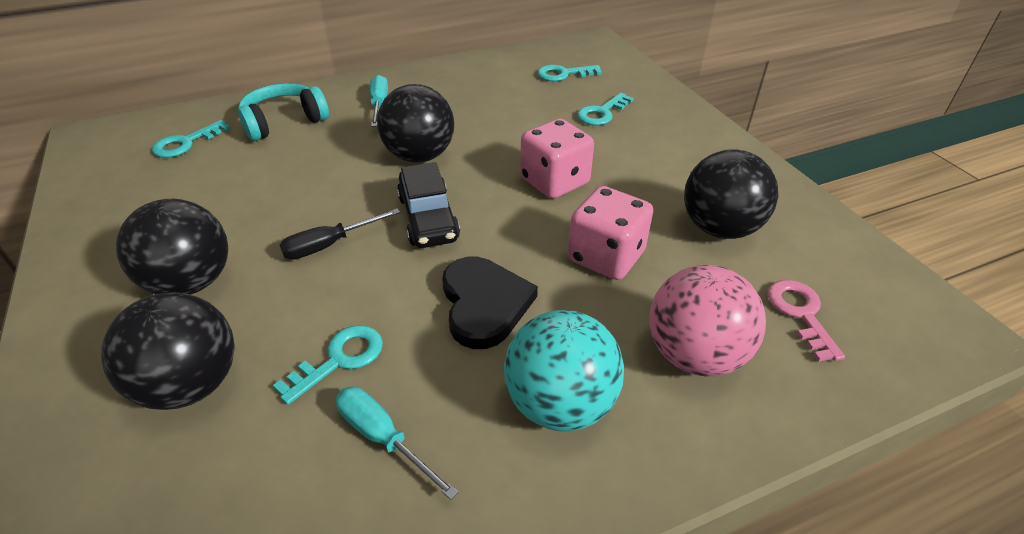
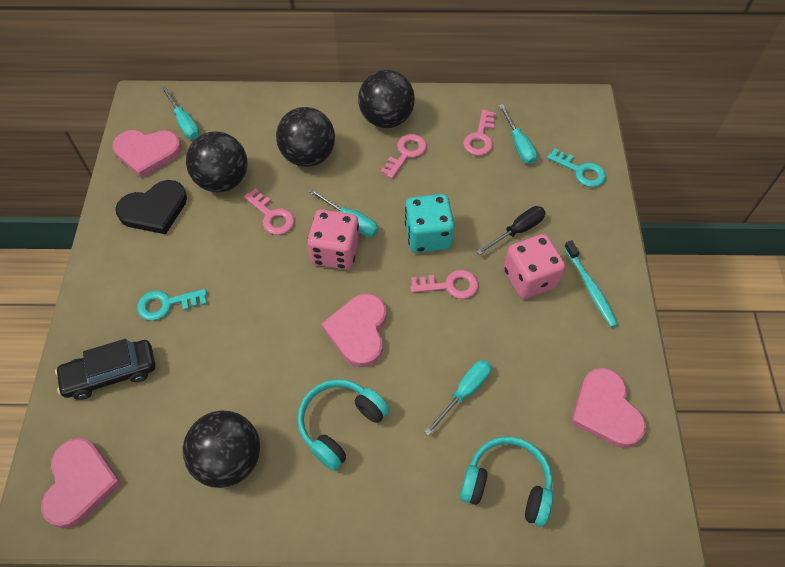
pink ball: [650,265,766,376] = 1 -> none = 0
pink heart: none = 0 -> [41,438,121,528] [113,130,182,178] [322,293,387,367] [571,368,646,448] = 4
pink key: [768,280,845,362] = 1 -> [244,188,294,235] [380,134,427,179] [411,270,478,299] [463,110,496,156] = 4
turquoise ball: [504,310,624,431] = 1 -> none = 0
turquoise dice: none = 0 -> [405,194,455,253] = 1
turquoise headphones: [238,83,329,141] = 1 -> [297,379,390,471] [460,436,553,527] = 2
turquoise key: [152,120,231,158] [273,325,383,405] [537,65,602,81] [577,93,634,125] = 4 -> [137,289,207,321] [547,148,606,187] = 2
turquoise screwdriver: [336,387,459,500] [370,75,388,127] = 2 -> [161,86,199,139] [309,189,378,237] [425,360,491,435] [499,104,537,164] = 4
turquoise toothbrush: none = 0 -> [564,240,618,327] = 1

